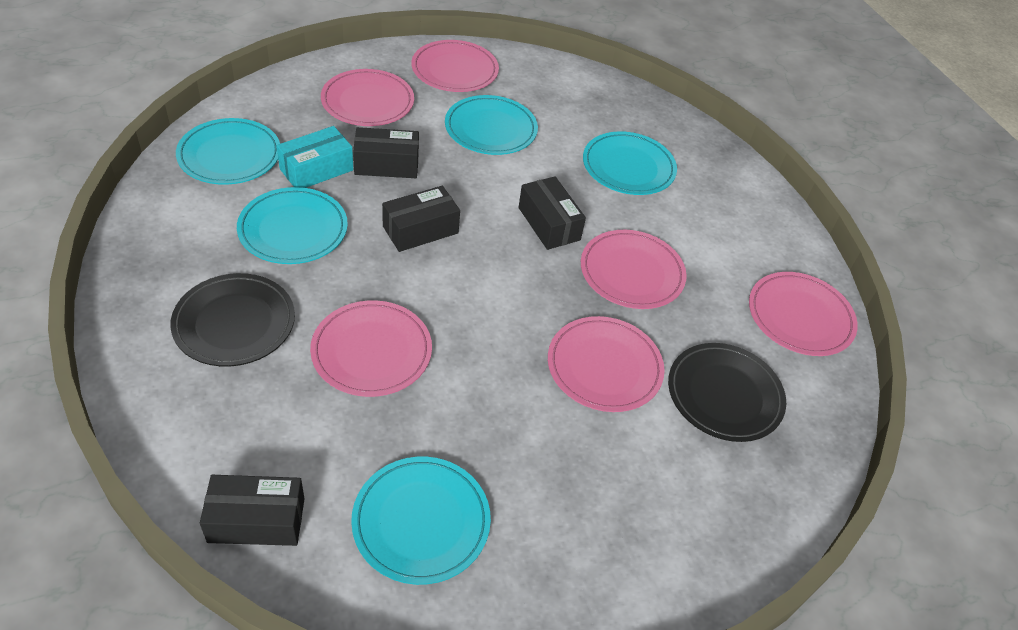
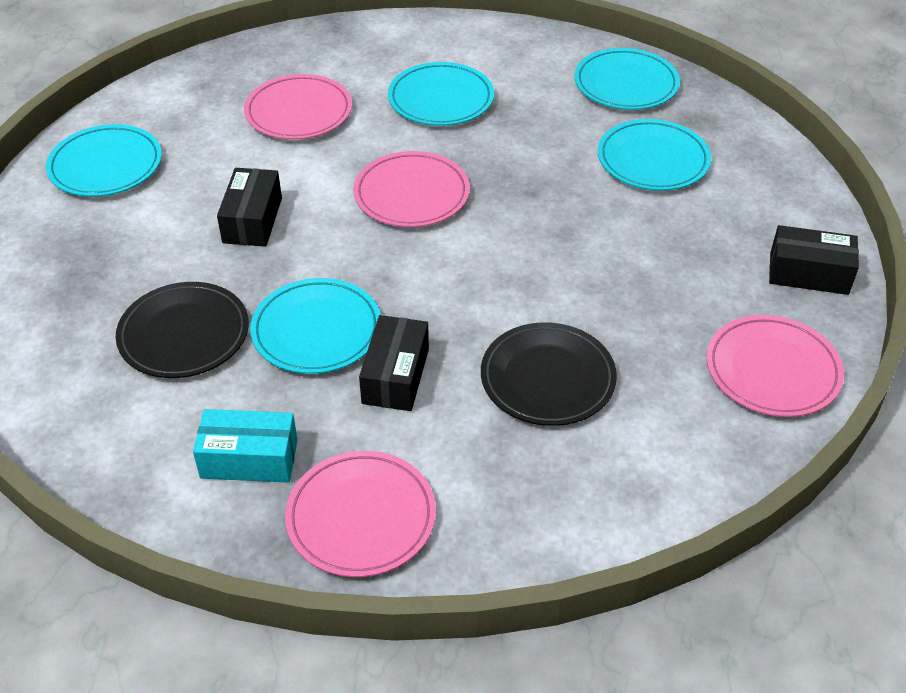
black box: [200,475,305,546] [353,127,419,178] [382,186,460,252] [519,176,586,250] = 4 -> [217,168,282,247] [359,315,429,411] [769,225,859,295] = 3
pink plate: [310,300,432,397] [321,69,414,126] [411,40,499,92] [548,316,665,412] [581,230,687,309] [749,272,858,356] = 6 -> [244,74,352,140] [285,451,436,577] [353,151,470,227] [706,315,844,417] = 4

